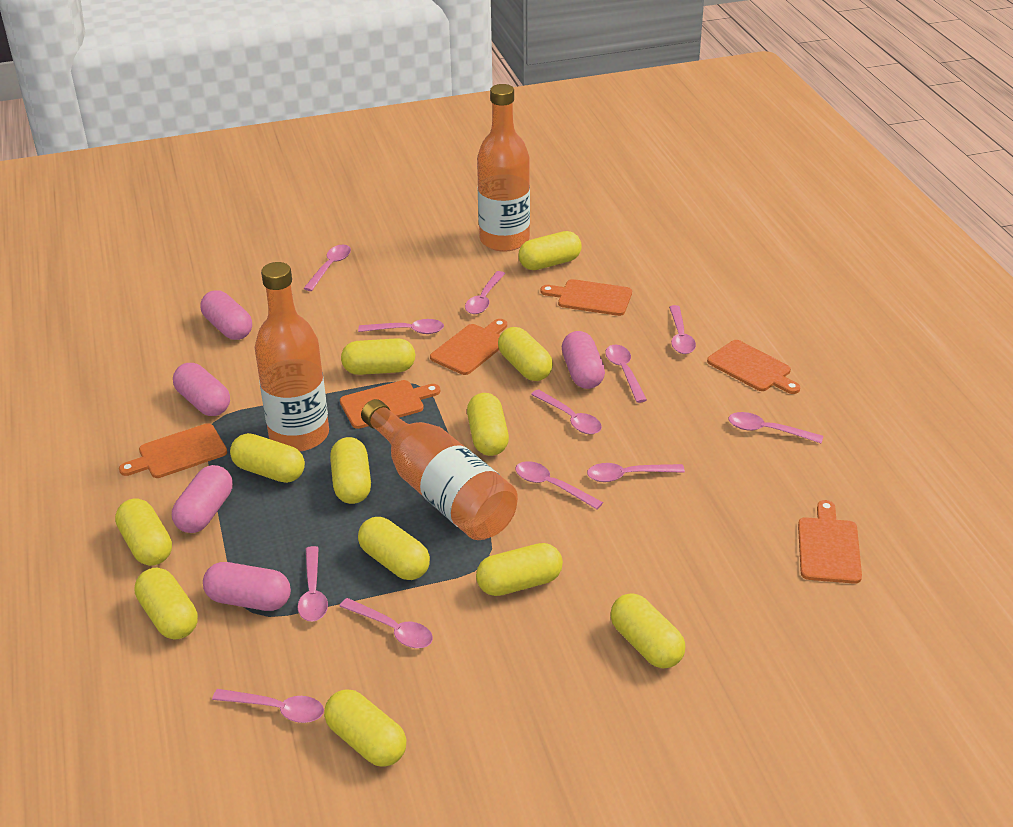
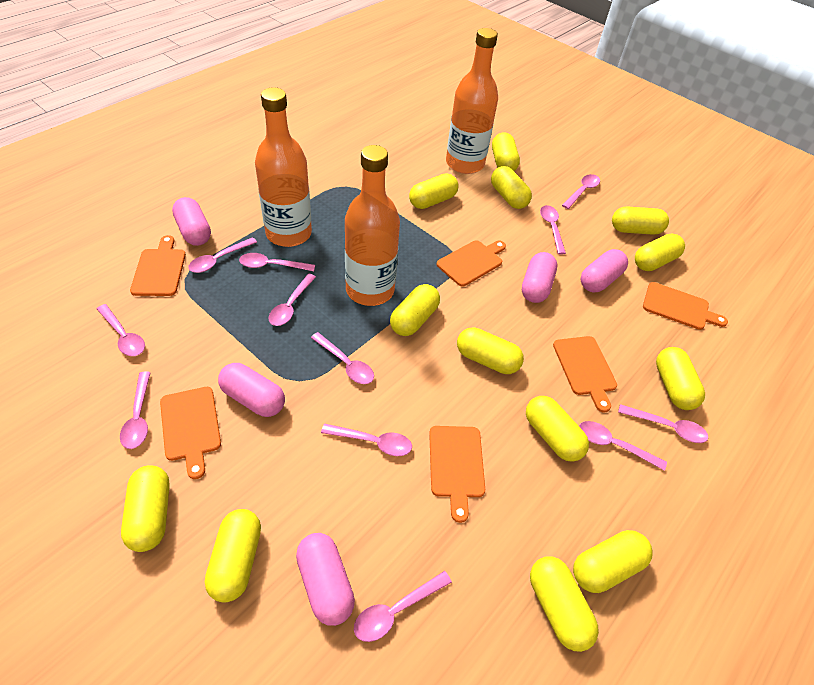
yellow capsule: [115,498,172,566] [134,568,198,640] [230,433,305,483] [324,689,406,767] [330,437,371,504] [341,338,415,375] [358,517,430,580] [467,393,509,456] [476,543,563,596] [498,327,553,381] [518,231,582,270] [610,593,685,669] = 12 -> [121,465,170,552] [205,509,261,603] [390,284,440,336] [409,173,459,209] [457,327,524,374] [491,166,532,209] [492,132,520,171] [526,396,589,462] [530,557,599,652] [573,530,652,593] [612,206,669,235] [635,234,685,271] [656,347,705,410] = 13

